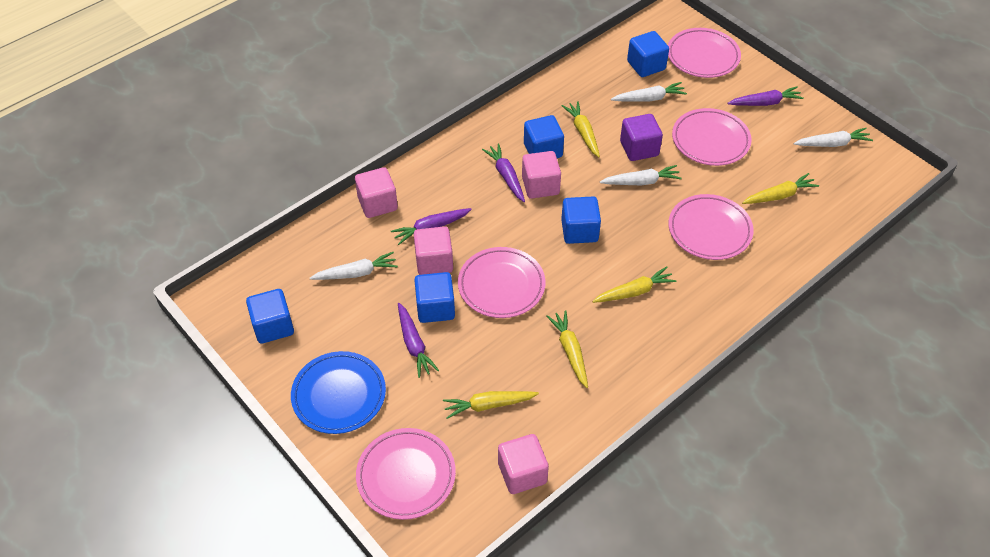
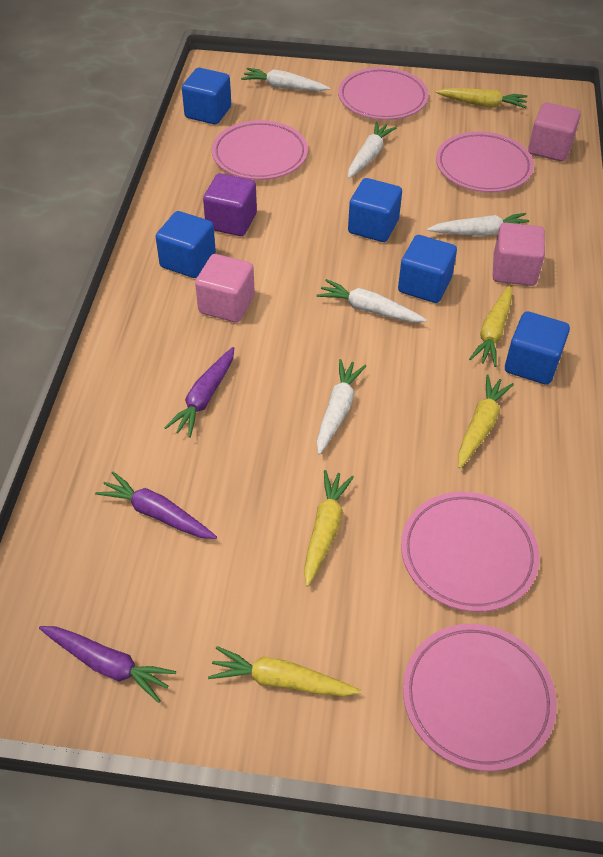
blue plate: [291,351,386,434] = 1 -> none = 0
pink cube: [355,167,398,218] [414,226,453,275] [498,434,549,494] [522,151,561,199] = 4 -> [195,254,255,323] [493,223,545,286] [528,102,580,161] = 3
purple carrot: [391,208,472,245] [398,303,439,378] [482,143,525,202] [727,86,804,106] = 4 -> [39,626,176,703] [95,472,217,539] [164,347,234,438] = 3
white carrot: [310,252,398,280] [600,165,682,185] [611,82,687,102] [794,128,873,147] = 4 -> [241,68,330,91] [317,279,427,322] [317,359,366,455] [348,122,397,178] [427,213,529,236] = 5

